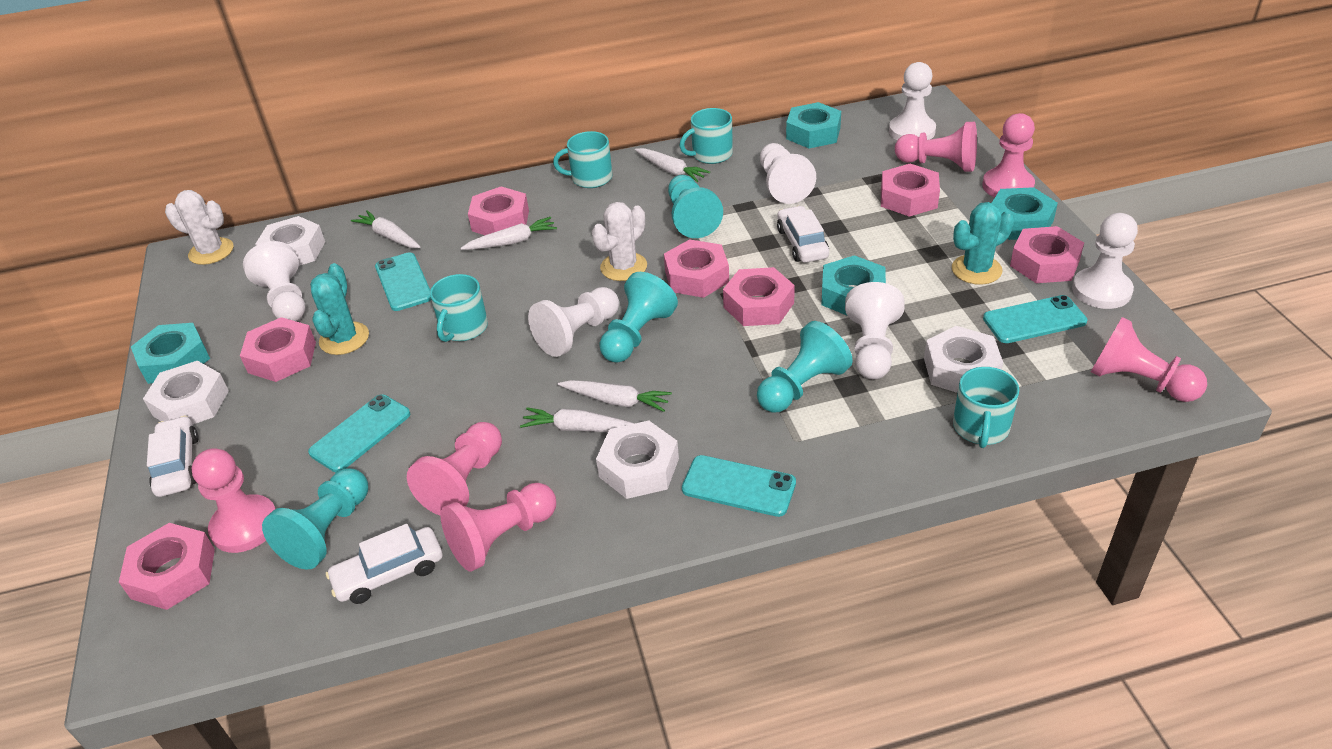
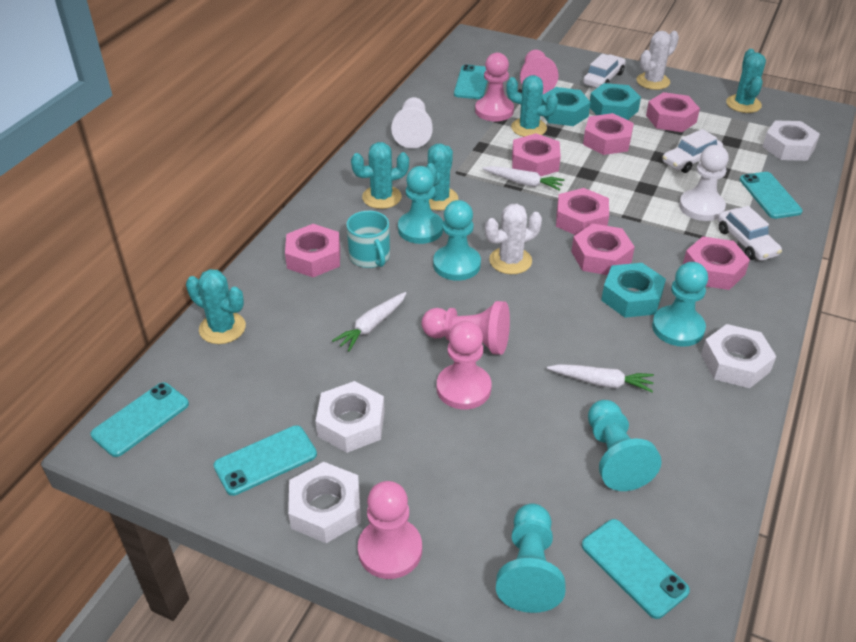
pink pawn: [192,448,276,553] [407,422,502,515] [440,483,556,572] [895,122,977,172] [982,113,1035,197] [1091,317,1207,402] = 6 -> [358,481,422,579] [421,301,510,355] [437,321,492,409] [475,53,514,121] [520,50,559,94] = 5
turquoise cactus: [310,263,369,355] [952,202,1015,285] = 2 -> [186,269,246,344] [351,142,409,209] [426,144,458,210] [506,75,558,137] [726,49,766,113] = 5
turquoise mug: [430,274,488,342] [553,131,612,188] [679,108,733,164] [953,367,1019,448] = 4 -> [346,211,390,268] = 1
turquoise nut: [131,323,210,384] [786,102,841,149] [821,255,886,316] [992,187,1058,240] = 4 -> [541,87,591,126] [590,83,641,120] [601,263,666,318] = 3
turquoise pawn: [262,468,368,570] [599,272,678,363] [668,175,723,238] [757,321,853,413] = 4 -> [398,166,443,244] [433,200,481,281] [496,503,565,613] [588,400,662,491] [652,262,708,347] = 5
turquoise phone: [308,394,410,472] [375,252,431,311] [682,455,796,517] [983,295,1087,343] = 4 -> [91,382,189,457] [214,425,317,496] [454,64,487,99] [582,519,690,619] [740,172,803,219] = 5
white carrot: [351,210,420,248] [460,217,557,250] [520,407,635,432] [558,380,672,412] [635,148,710,182] = 5 -> [332,292,406,351] [482,166,565,191] [547,364,654,393] = 3
white pawn: [243,241,305,321] [528,287,619,357] [760,143,816,204] [845,282,904,379] [889,62,936,140] [1072,213,1138,309] = 6 -> [391,97,433,148] [679,145,729,221] = 2

